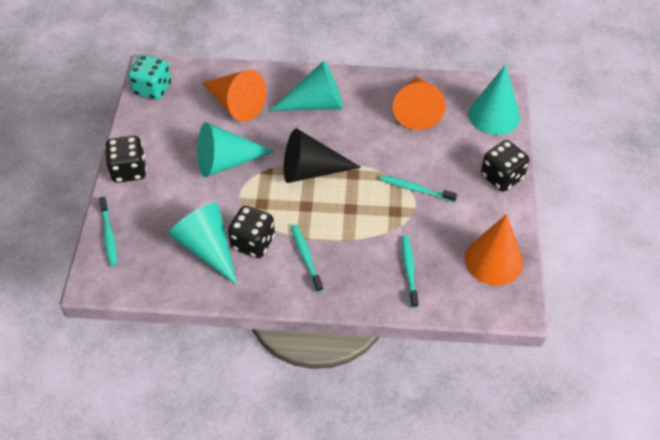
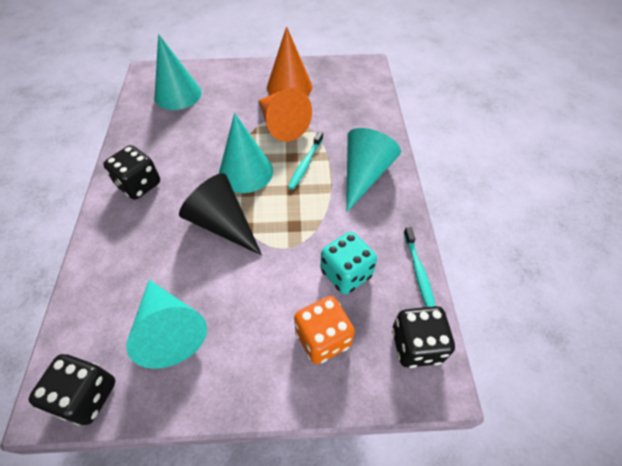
orange cone: [202,70,266,122] [393,76,446,130] [465,214,523,285] = 3 -> [258,88,312,142] [267,26,312,96] = 2
orange dice: none = 0 -> [294,296,355,364] = 1
turquoise toothbrush: [99,197,117,266] [291,224,323,292] [380,175,457,203] [402,235,419,308] = 4 -> [288,132,323,190] [404,227,435,307] = 2

